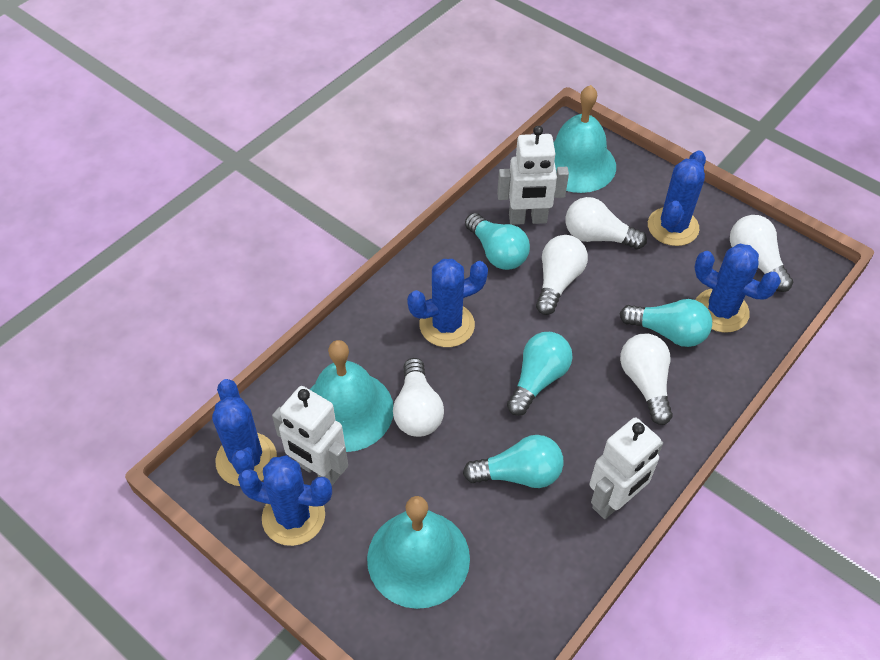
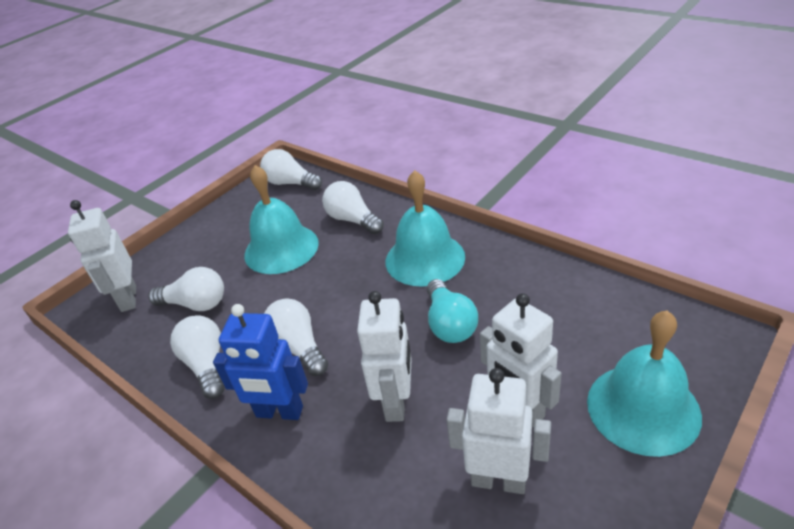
blue cactus: [212,379,277,486] [238,455,332,546] [407,259,488,347] [648,150,706,246] [694,244,781,333] = 5 -> none = 0
blue robot: none = 0 -> [213,304,308,420] = 1
turquoise light bulb: [463,435,564,488] [465,213,530,270] [507,332,573,416] [620,299,712,347] = 4 -> [427,279,478,343] = 1
white robot: [272,386,348,486] [497,126,569,225] [590,417,663,519] = 3 -> [68,200,136,312] [357,291,412,422] [447,368,551,494] [480,293,562,428] = 4

